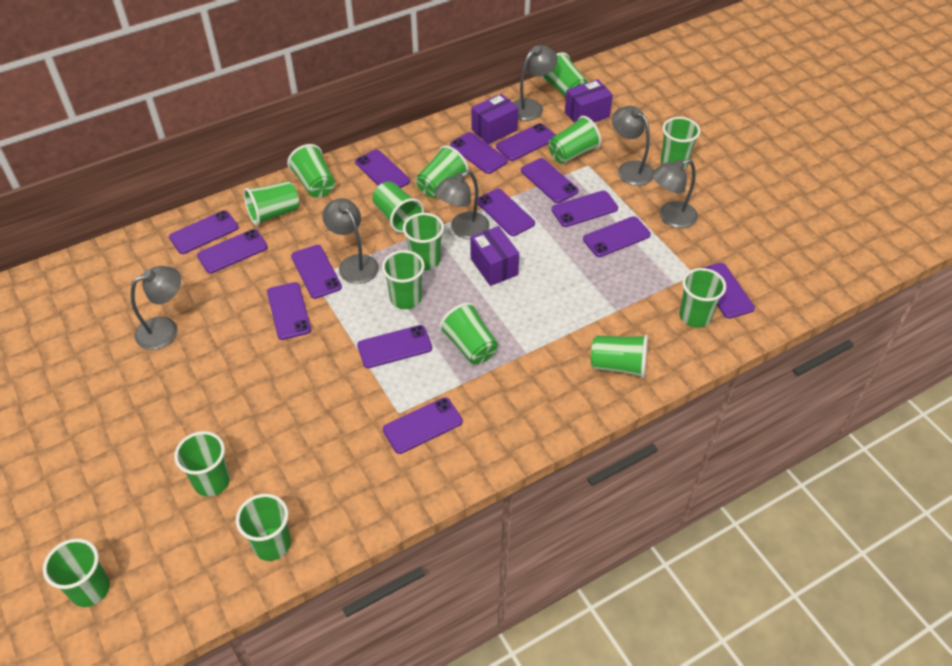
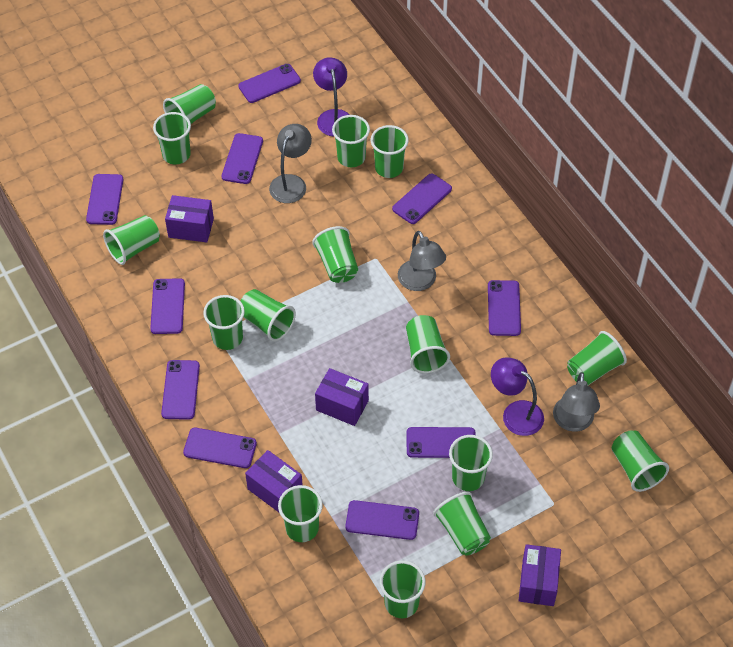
grey lamp: [131,266,181,350] [322,198,379,284] [435,170,489,239] [512,45,558,121] [612,106,654,186] [652,159,698,228] = 6 -> [269,124,312,203] [398,231,446,291] [553,372,600,432] = 3
purple box: [471,94,518,144] [471,226,519,286] [565,79,613,123] = 3 -> [165,195,214,242] [245,450,303,512] [315,368,369,426] [518,544,561,606] = 4
purple lamp: none = 0 -> [313,57,350,136] [491,357,544,436] = 2
purple phone: [169,210,239,254] [197,229,268,274] [267,282,311,340] [291,245,342,299] [355,149,410,188] [357,325,432,368] [383,397,463,454] [450,132,508,174] [478,189,535,236] [496,123,556,161] [521,158,579,203] [551,190,618,227] [583,216,651,257] [702,263,755,319] = 14 -> [86,174,123,225] [150,278,185,334] [161,360,200,420] [183,428,257,468] [222,133,263,184] [238,64,301,103] [345,500,419,540] [392,173,452,224] [407,427,476,458] [488,280,521,336] = 10

